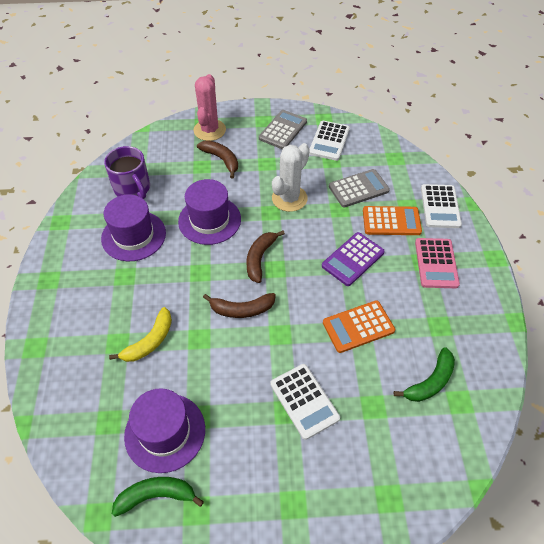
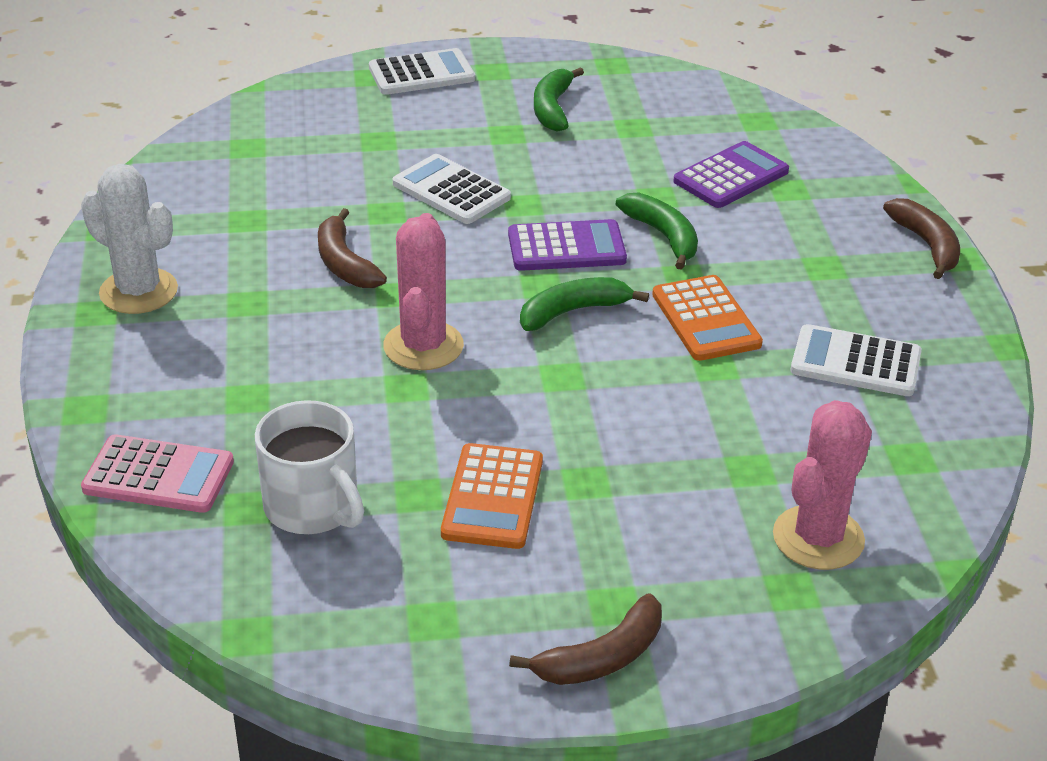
green banana: [112,477,204,517] [394,347,455,402] = 2 -> [520,277,649,331] [534,67,584,132] [616,193,698,270] = 3
grey calculator: [259,110,307,149] [329,169,390,207] = 2 -> none = 0
pink cactus: [194,74,226,141] = 1 -> [383,213,464,370] [773,400,872,570] = 2
purple calculator: [322,232,385,286] = 1 -> [508,219,627,271] [673,141,789,208] = 2
purple hat: [101,194,166,261] [124,388,205,473] [178,179,241,245] = 3 -> none = 0
purple mug: [104,146,150,199] = 1 -> none = 0
white mug: none = 0 -> [255,400,364,534] = 1
yellow banana: [109,307,172,362] = 1 -> none = 0

